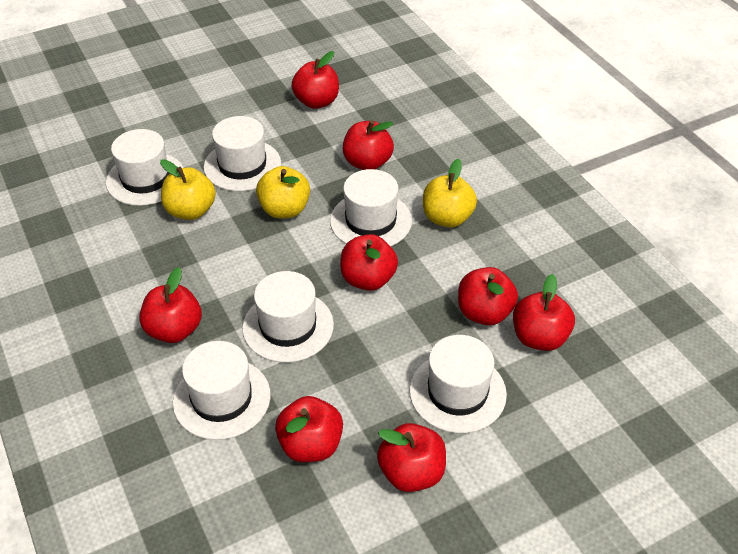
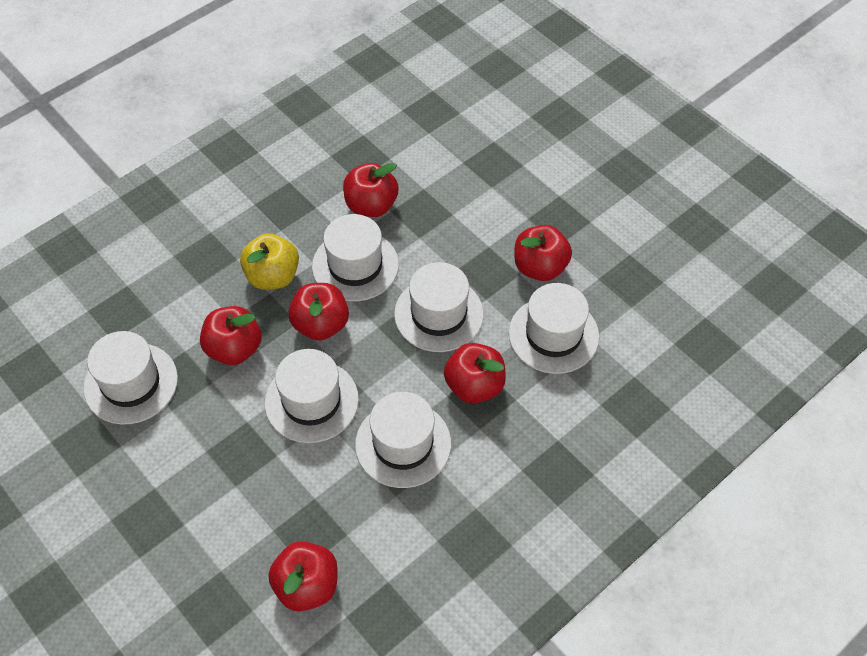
red apple: [139,267,202,343] [275,396,343,462] [292,51,339,109] [340,234,398,291] [343,120,394,170] [377,423,446,492] [458,267,518,325] [513,274,575,351] = 8 -> [200,306,261,365] [268,541,338,611] [288,283,349,341] [343,163,399,217] [444,343,506,403] [514,225,572,281] = 6
yellow apple: [160,159,216,220] [256,166,310,218] [423,159,477,228] = 3 -> [240,234,299,290] = 1

